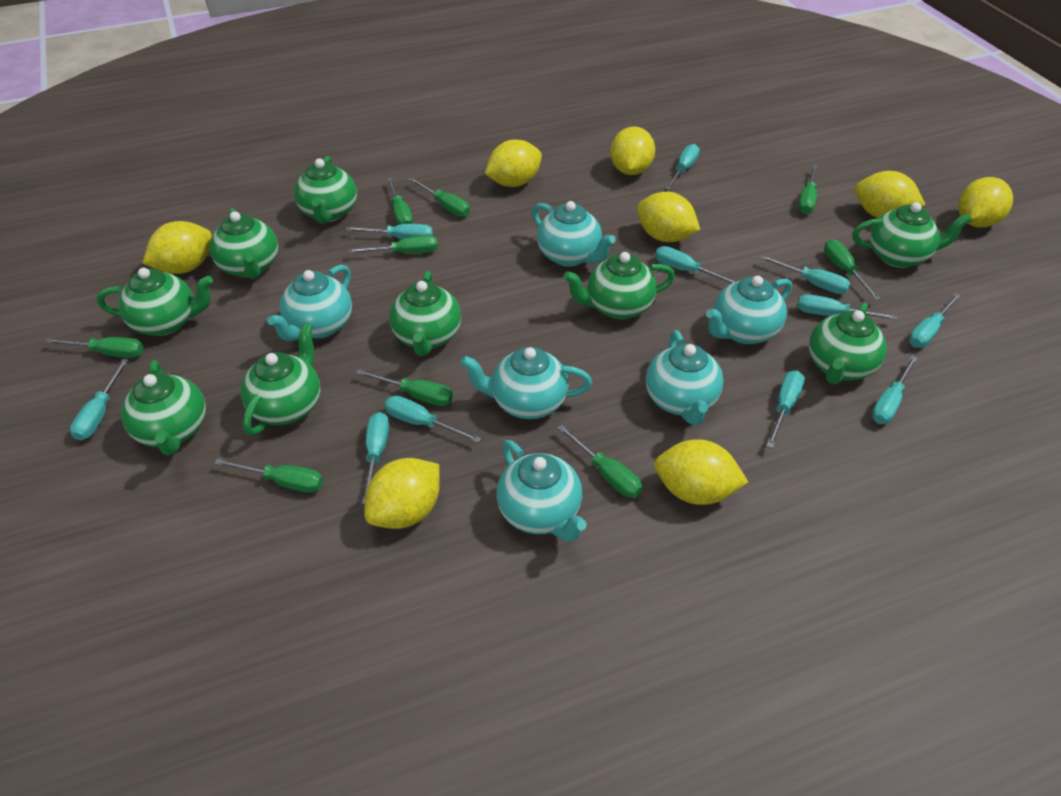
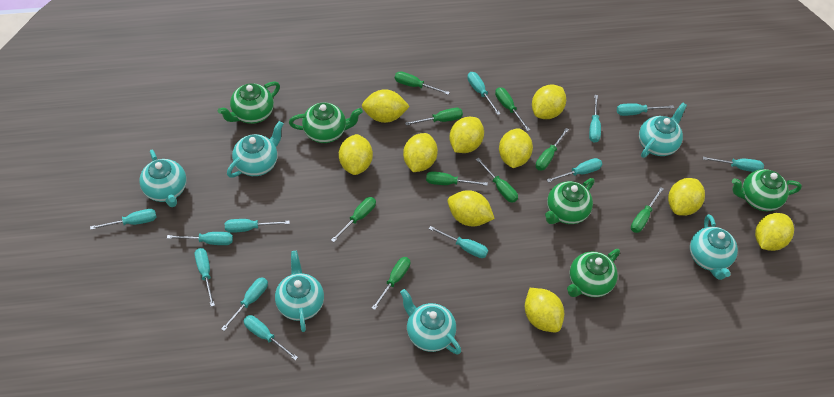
green teapot: [97,268,213,336] [121,360,206,456] [210,208,278,279] [240,323,321,435] [294,156,357,223] [389,271,461,356] [563,252,675,320] [809,303,887,384] [852,202,972,268] = 9 -> [218,81,280,124] [289,102,363,143] [545,178,595,224] [567,249,620,297] [732,169,802,211] = 5
turquoise screwdriver: [70,359,128,441] [346,224,433,239] [362,412,389,504] [384,396,481,443] [655,246,737,283] [665,144,700,190] [760,255,850,294] [766,370,805,448] [797,294,897,320] [872,356,918,424] [909,293,961,348] = 11 -> [90,209,157,230] [167,232,233,245] [195,248,215,307] [221,277,268,331] [225,219,290,233] [243,315,298,360] [429,226,488,258] [467,72,501,115] [547,158,602,183] [589,95,601,143] [617,103,674,116] [703,157,764,172] = 12
yellow lemon: [142,221,212,274] [364,458,440,529] [485,139,542,187] [610,126,655,175] [637,192,700,242] [654,439,748,505] [855,171,925,218] [958,177,1013,228] = 8 -> [339,134,373,175] [362,89,410,123] [403,133,438,172] [448,190,495,226] [449,117,484,153] [499,128,533,168] [525,288,564,332] [532,85,566,119] [668,178,705,216] [755,213,794,251] = 10

